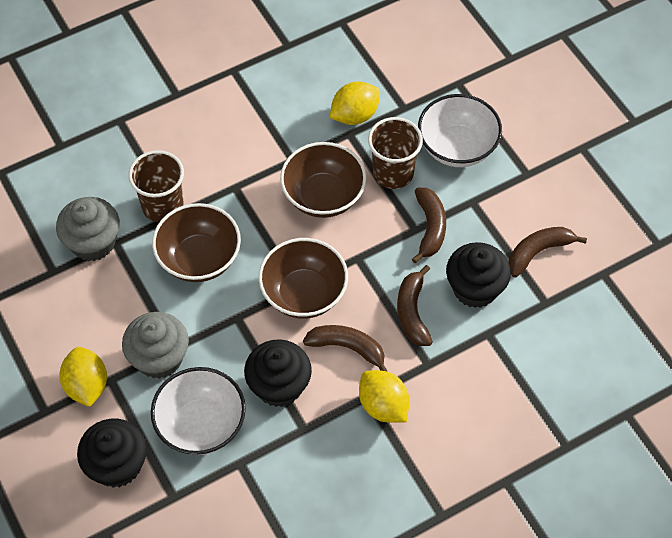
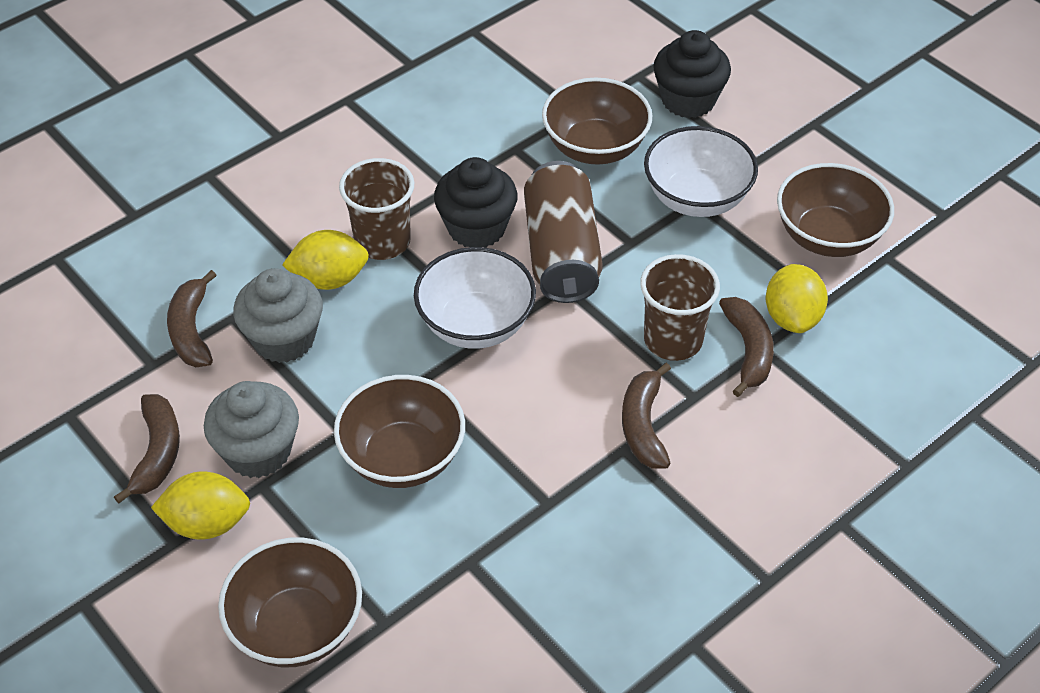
black cupcake: [77,419,147,488] [244,339,312,407] [446,242,511,308] = 3 -> [434,157,518,248] [653,30,731,118] = 2
brown bowl: [152,203,241,282] [259,238,348,319] [280,142,366,218] = 3 -> [218,537,362,667] [334,375,465,488] [542,78,652,165] [777,163,894,257] = 4
brown can: none = 0 -> [524,161,603,303] = 1

